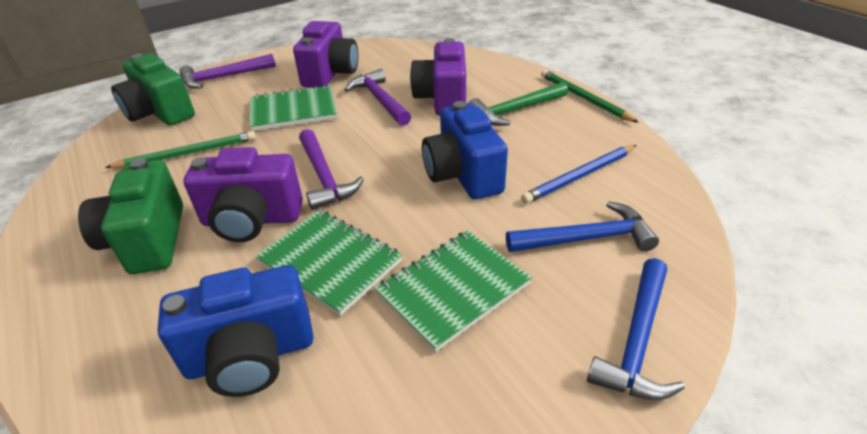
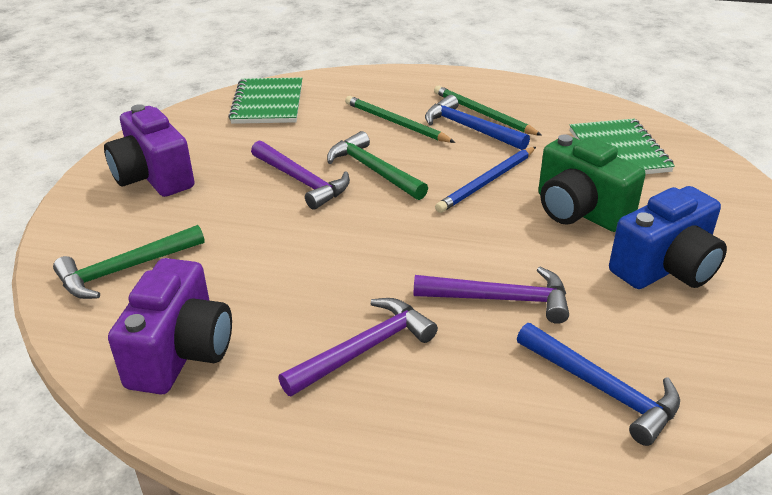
blue camera: [157,265,313,397] [422,101,508,200] = 2 -> [609,186,727,289] = 1
green camera: [78,158,183,274] [111,53,195,126] = 2 -> [538,134,646,232] = 1
green hammer: [469,82,568,126] = 1 -> [53,225,205,299] [327,131,428,200] = 2
green notebook: [249,84,337,131] [255,210,402,316] [374,230,532,352] = 3 -> [228,77,302,124] [570,119,675,174] = 2
purple camera: [184,147,303,242] [293,21,358,88] [410,38,466,116] = 3 -> [104,104,194,197] [108,258,232,394] = 2

